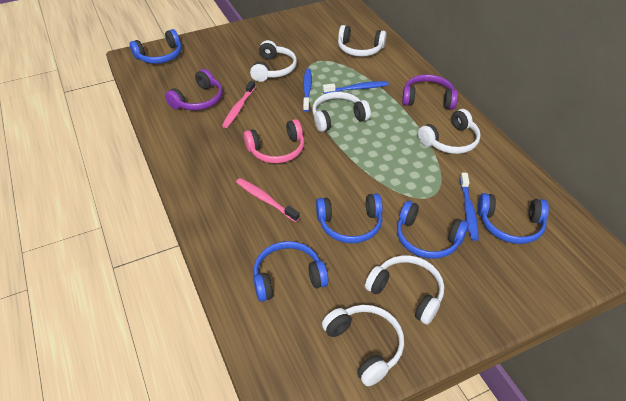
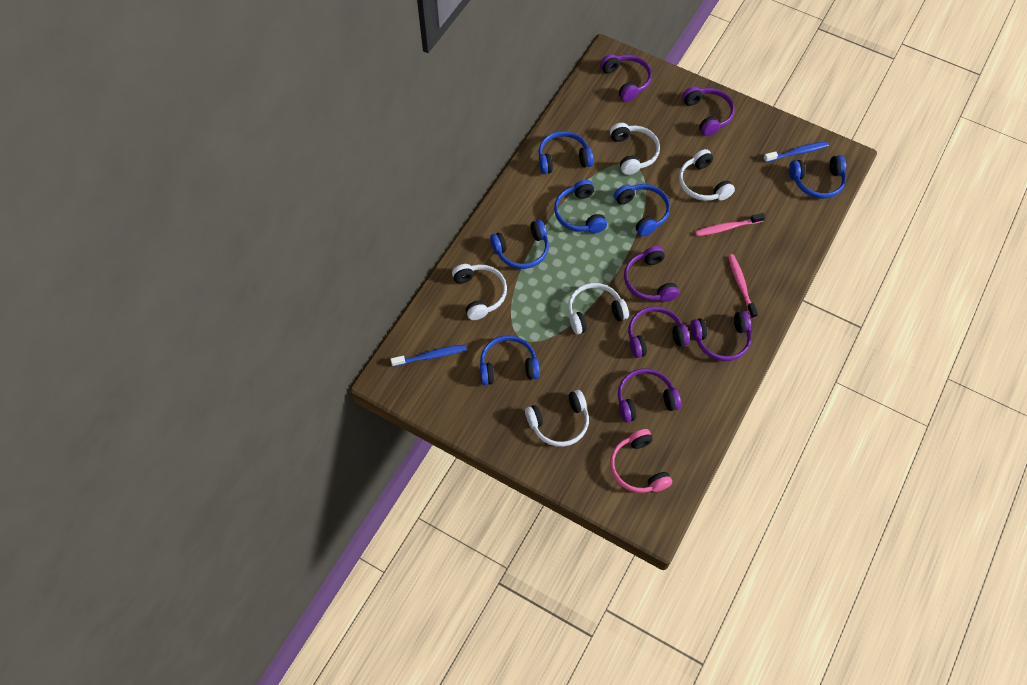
blue headphones: [130,29,182,64] [253,241,328,302] [316,193,383,243] [397,201,469,259] [478,193,549,244] = 5 -> [480,335,540,385] [490,219,549,269] [539,131,593,174] [554,180,607,233] [614,184,670,237] [789,155,846,198] = 6
blue toothbrush: [303,69,312,112] [323,81,389,94] [460,173,479,241] = 3 -> [391,344,467,367] [763,141,829,163] = 2
purple headphones: [165,69,223,110] [402,74,458,110] = 2 -> [600,54,652,102] [618,368,681,422] [624,246,679,302] [628,306,690,358] [682,86,735,136] [690,311,752,361] = 6
white headphones: [250,40,297,82] [312,92,371,132] [322,305,404,386] [338,25,387,57] [365,255,444,325] [418,109,481,154] = 6 -> [452,264,507,320] [525,390,589,447] [568,283,629,334] [610,123,660,175] [679,149,735,201] = 5

